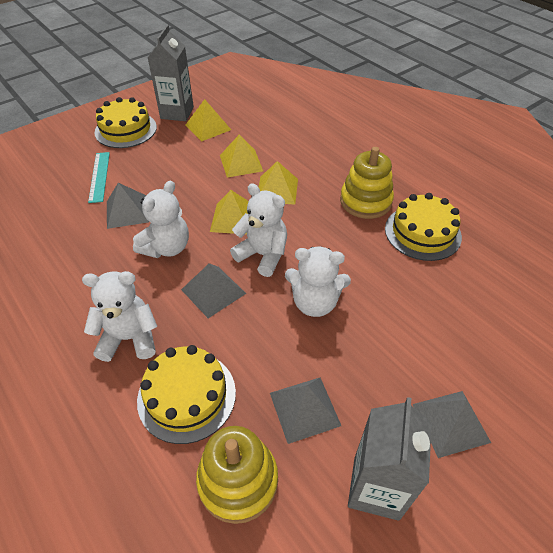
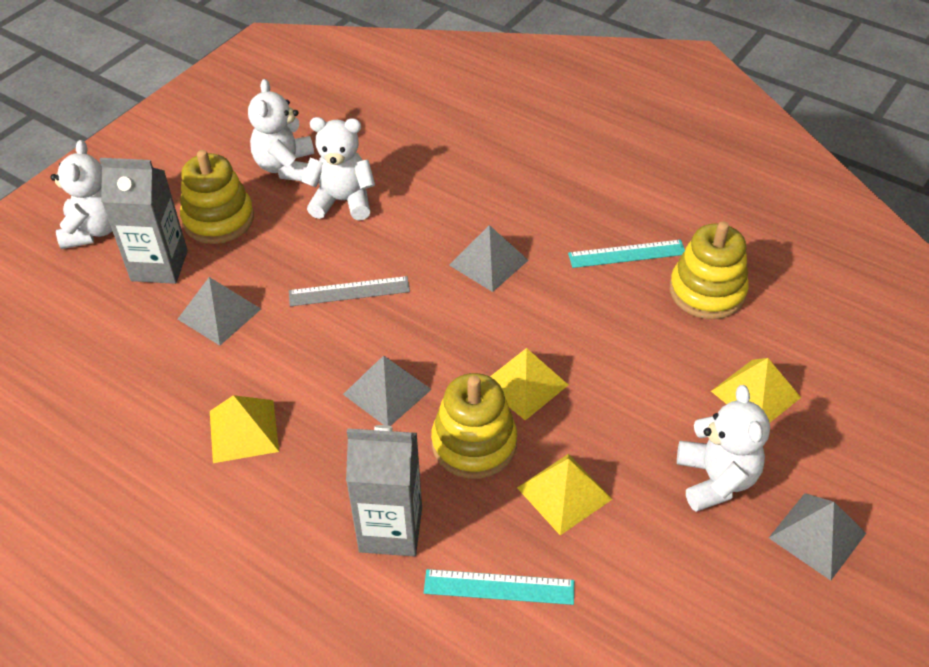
grey ruler: none = 0 -> [289,276,410,306] = 1
turquoise ruler: [88,152,110,203] = 1 -> [424,569,574,605] [568,240,685,268] = 2
yellow cake: [95,97,157,148] [137,345,236,444] [385,193,462,261] = 3 -> none = 0
yellow stacking toy: [196,426,278,524] [340,147,394,219] = 2 -> [180,150,254,244] [431,373,517,479] [669,221,749,319] = 3

